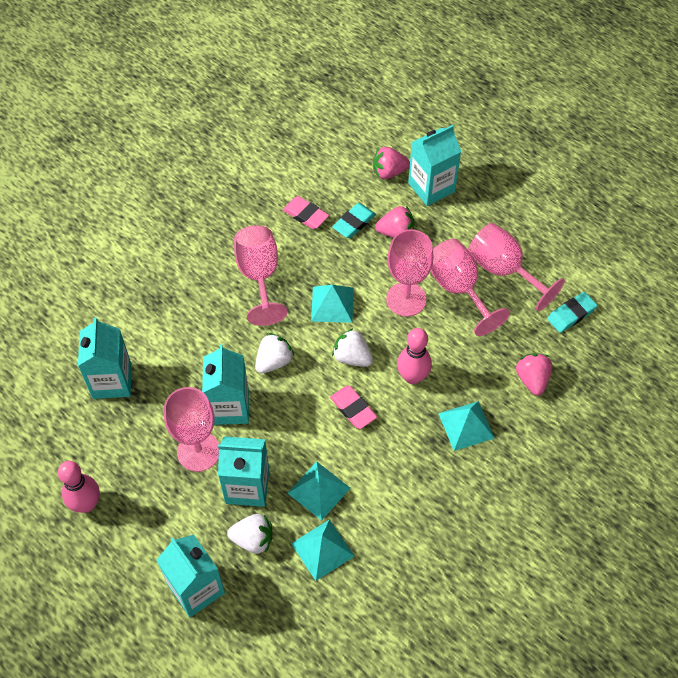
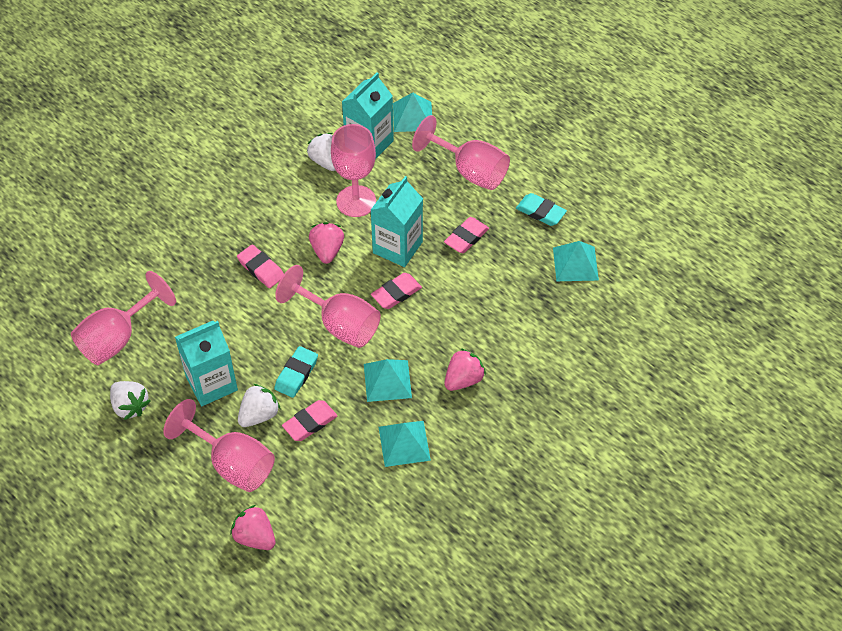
pink bowling pin: [58,461,100,513] [397,328,432,384] = 2 -> none = 0
pink eraser: [283,196,329,229] [330,386,377,429] = 2 -> [237,245,284,288] [282,400,337,441] [371,273,422,309] [444,217,489,253] = 4
turquoise carton: [78,318,132,399] [156,535,225,617] [202,344,249,425] [218,436,269,507] [408,125,461,206] = 5 -> [175,321,238,406] [342,72,394,159] [371,176,423,267] = 3

